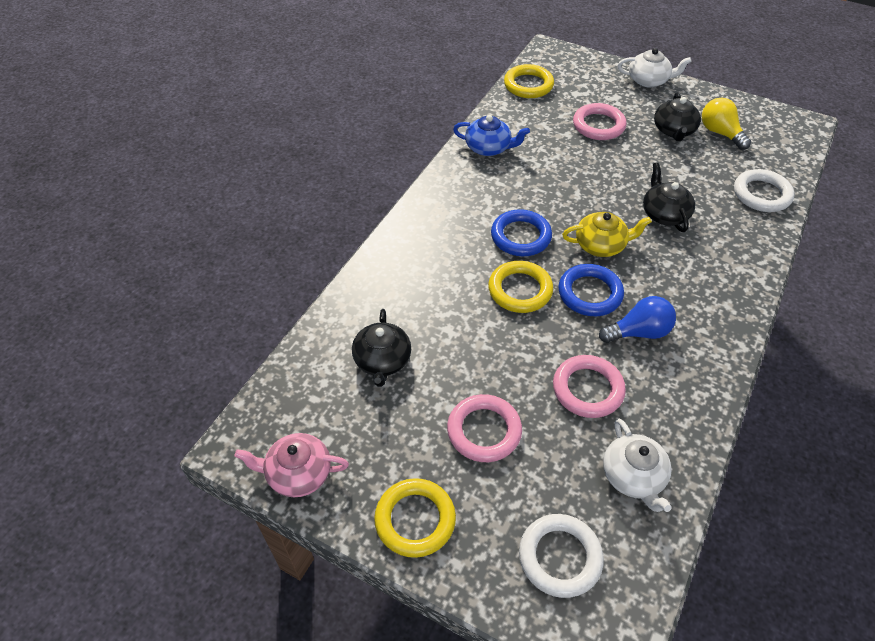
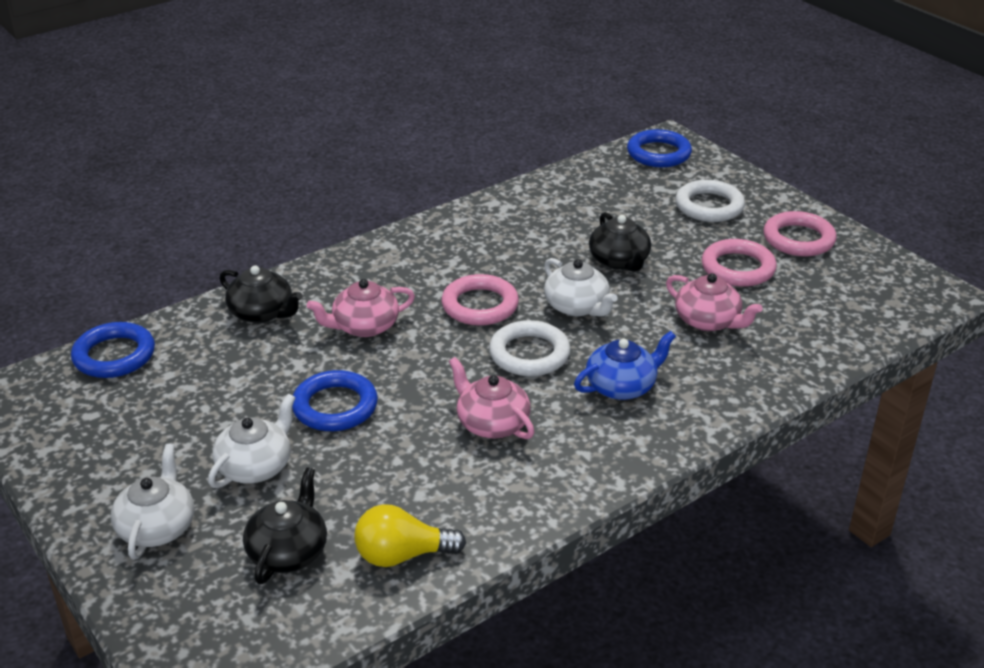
blue light bulb: [599,296,676,343] = 1 -> none = 0
blue ring: [491,209,552,256] [558,264,624,316] = 2 -> [71,322,155,378] [292,370,378,431] [627,129,692,167] = 3
pink teapot: [234,433,349,497] = 1 -> [306,279,415,337] [449,357,535,439] [666,273,763,331] = 3
white teapot: [603,419,672,512] [618,48,692,87] = 2 -> [111,444,194,560] [208,394,295,488] [544,258,618,316] = 3
yellow ring: [374,478,456,558] [488,261,553,313] [504,64,554,98] = 3 -> none = 0
yellow teapot: [562,212,652,257] = 1 -> none = 0

